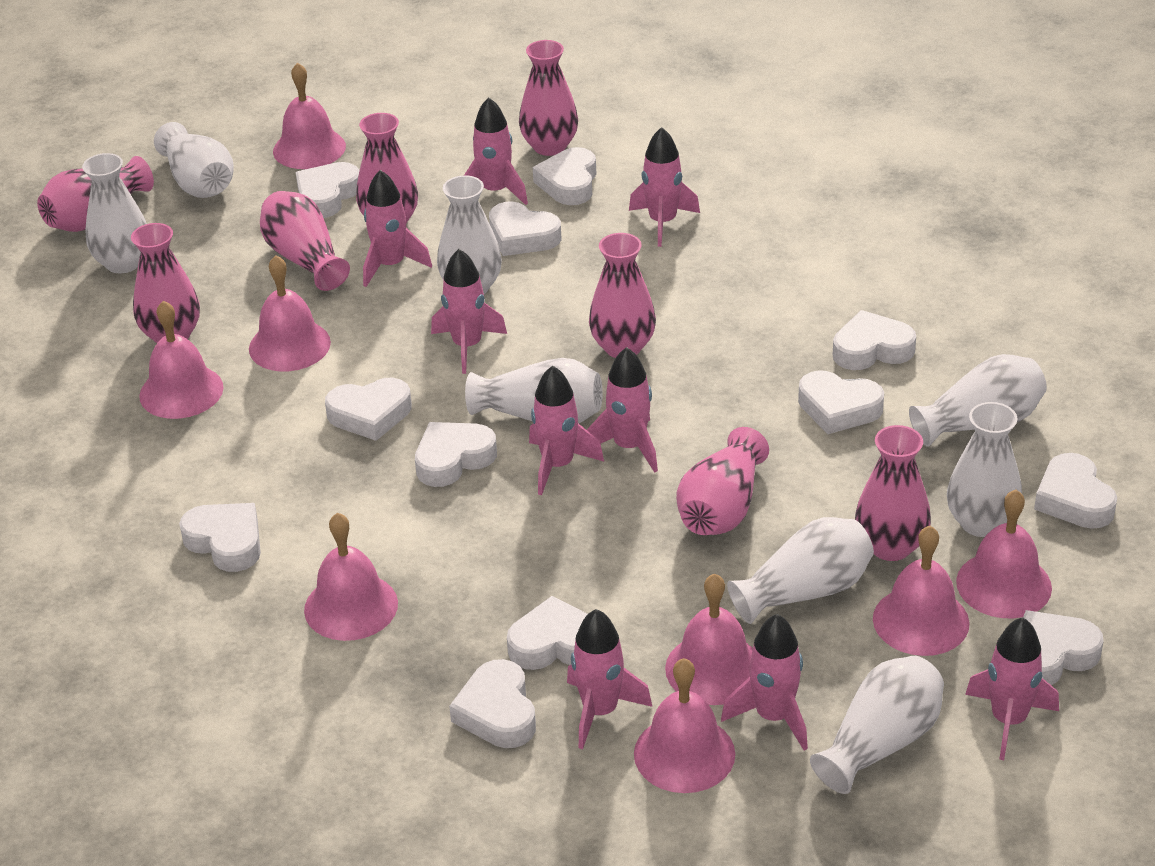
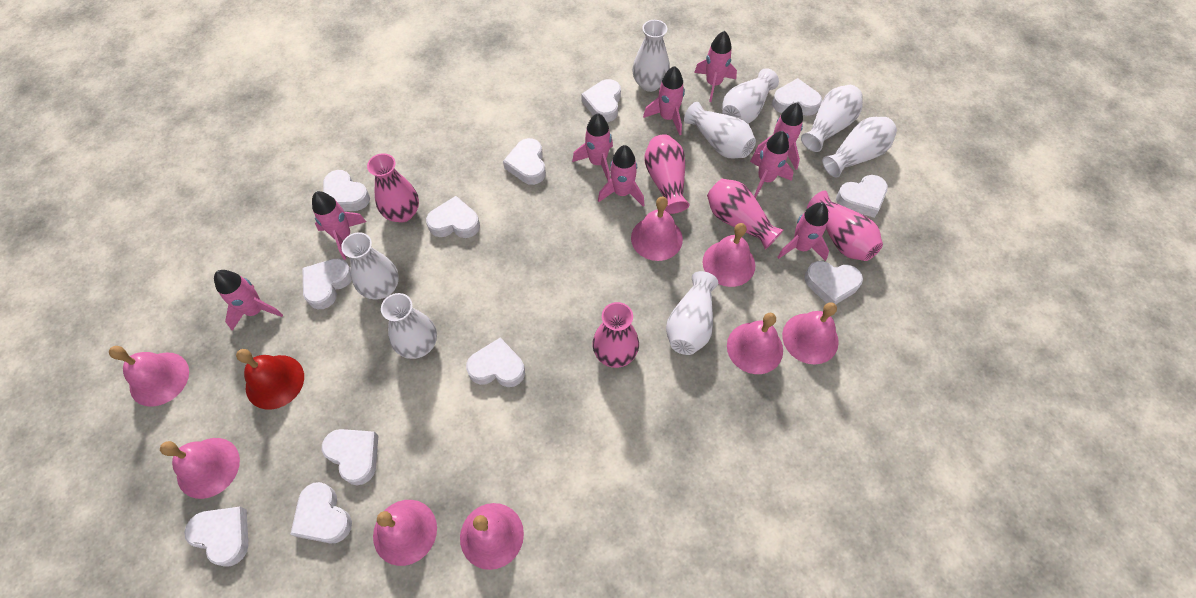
pink vase: [37,156,154,232] [131,223,200,343] [260,191,350,291] [356,113,418,224] [519,40,578,156] [589,233,656,358] [676,427,769,535] [855,425,931,561] = 8 -> [367,153,419,223] [592,302,639,368] [644,134,689,214] [707,179,783,250] [807,190,883,261] = 5
red bell: none = 0 -> [236,349,304,410] = 1

